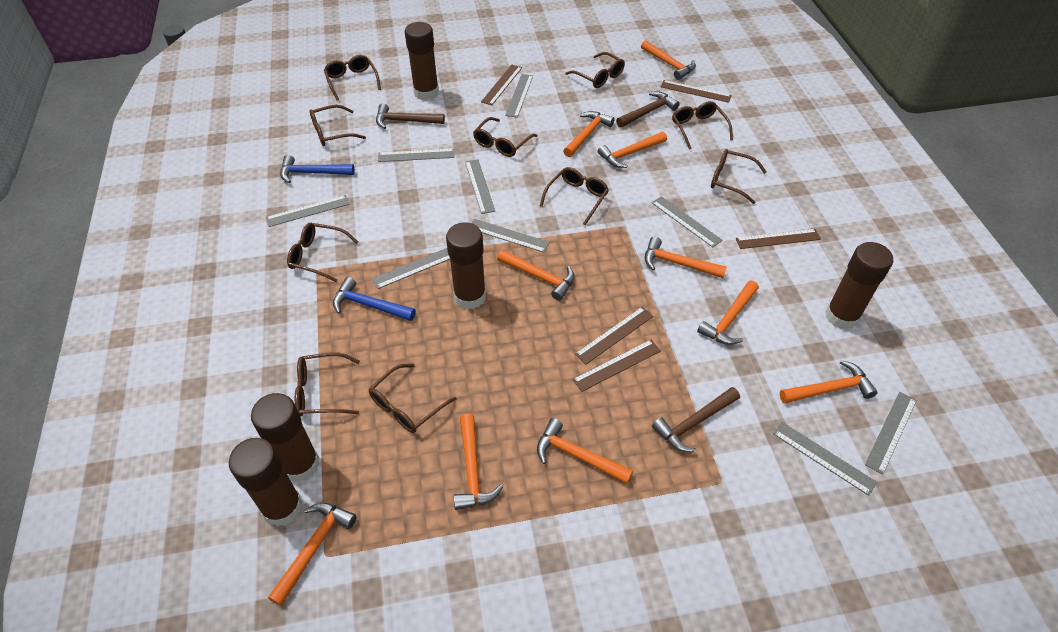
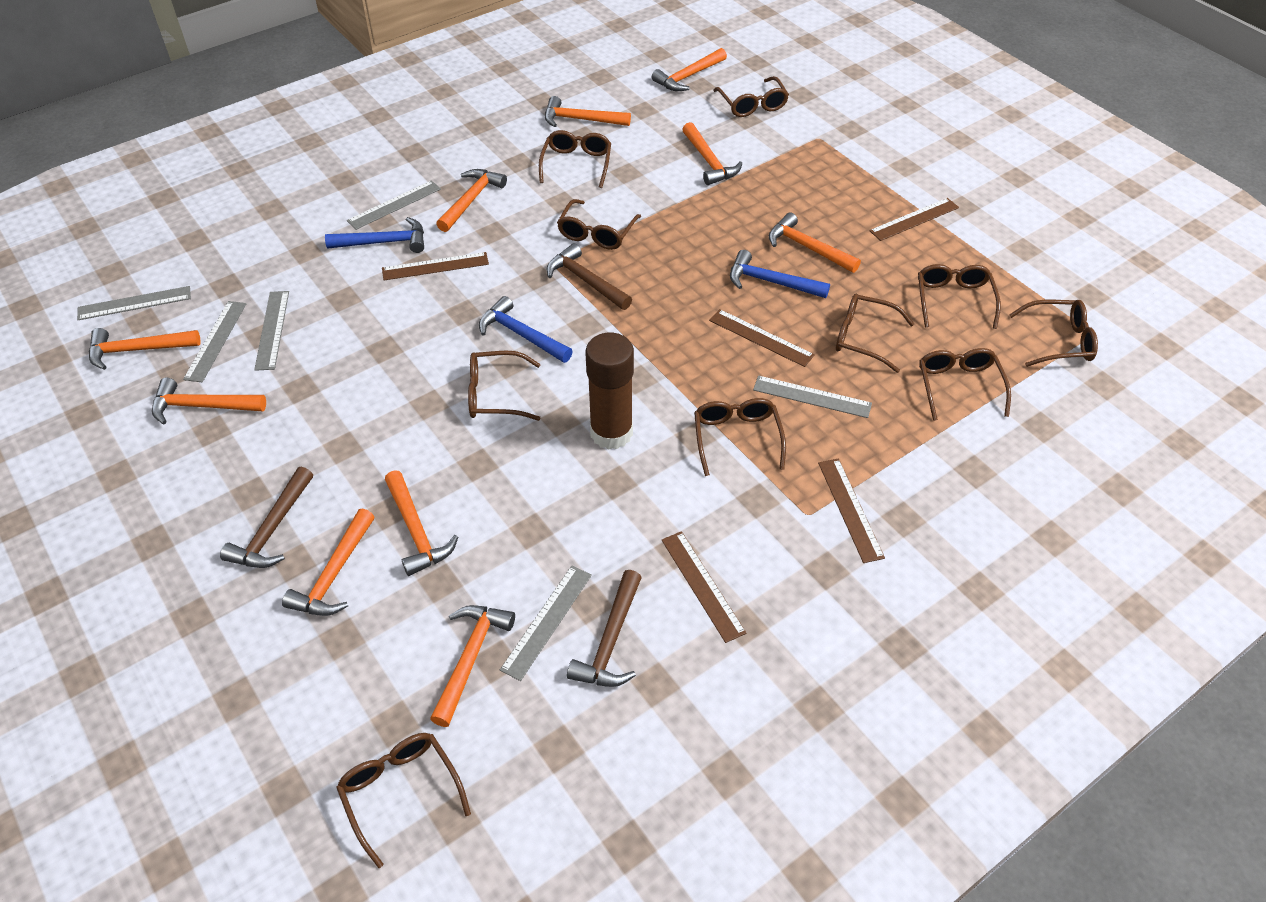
blue hammer: [280,155,355,183] [333,277,416,321] = 2 -> [325,217,424,253] [479,296,573,363] [730,250,830,298] = 3
brown glue stick: [229,438,303,527] [251,393,320,482] [405,22,439,100] [446,222,486,309] [825,242,893,330] = 5 -> [585,333,634,450] = 1
grey ruler: [266,195,349,227] [372,248,450,289] [378,149,455,162] [465,159,495,214] [472,219,550,253] [505,74,533,118] [652,196,723,247] [773,422,877,496] [865,392,917,475] = 9 -> [77,286,191,320] [183,301,246,382] [254,291,289,371] [347,180,441,230] [500,566,592,681] [753,375,872,418] = 6

